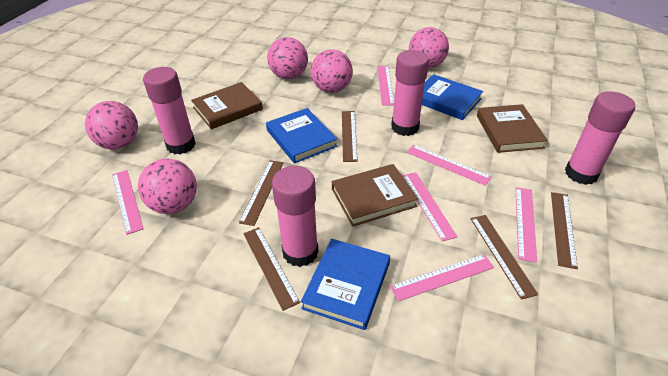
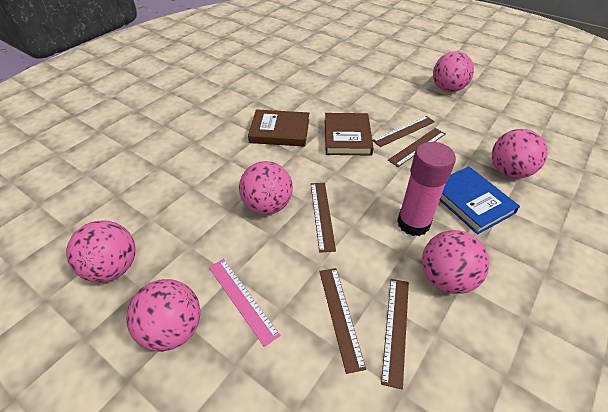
blue book: [266,108,337,164] [301,239,390,330] [422,74,483,120] = 3 -> [440,166,520,234] = 1
brown book: [191,82,263,129] [332,164,418,227] [477,104,548,153] = 3 -> [248,109,309,147] [325,113,374,156] = 2
pink ball: [85,101,138,149] [138,159,197,214] [267,37,308,79] [311,49,353,93] [409,27,449,68] = 5 -> [66,220,135,282] [126,279,200,352] [239,161,293,215] [422,230,490,294] [433,51,474,92] [492,129,548,178] = 6
pink glue stick: [143,67,196,154] [272,166,318,267] [391,50,429,136] [565,91,635,185] = 4 -> [397,142,456,236] = 1
pink ruler: [112,170,144,235] [377,66,394,106] [390,254,494,301] [402,172,457,241] [407,145,492,186] [515,187,537,263] = 6 -> [209,259,280,347] = 1

